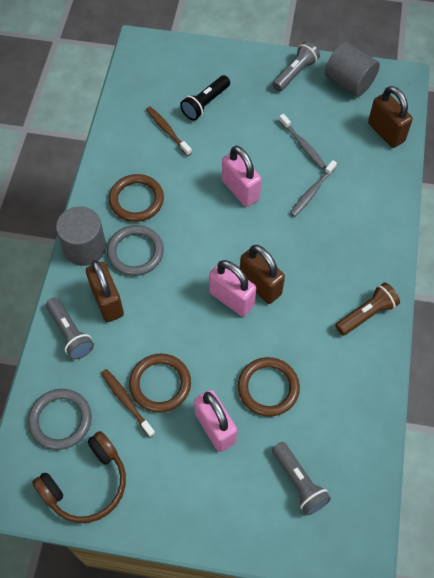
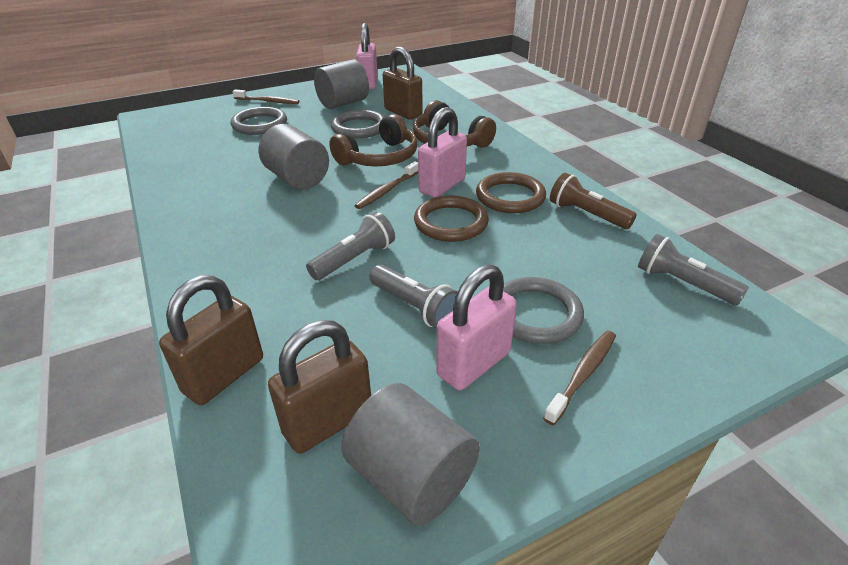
black flashlight: [180,75,230,120] = 1 -> none = 0
brown headphones: [32,431,126,523] = 1 -> [329,114,417,167] [413,100,496,148] = 2
brown ring: [109,174,164,222] [129,354,191,413] [238,357,300,417] = 3 -> [414,196,489,242] [476,172,546,213] = 2
brown toothbrush: [101,369,156,438] [146,106,192,156] = 2 -> [232,90,299,104] [354,161,418,209] [543,330,616,425] = 3
grey cylinder: [56,206,106,266] [325,42,380,96] = 2 -> [259,124,329,189] [314,60,369,109] [342,383,480,526] = 3
grey ring: [28,389,92,450] [107,225,164,276] = 2 -> [231,107,287,135] [331,110,384,138] [503,277,584,344] = 3
grey toothbrush: [279,114,326,169] [290,160,337,217] = 2 -> none = 0

